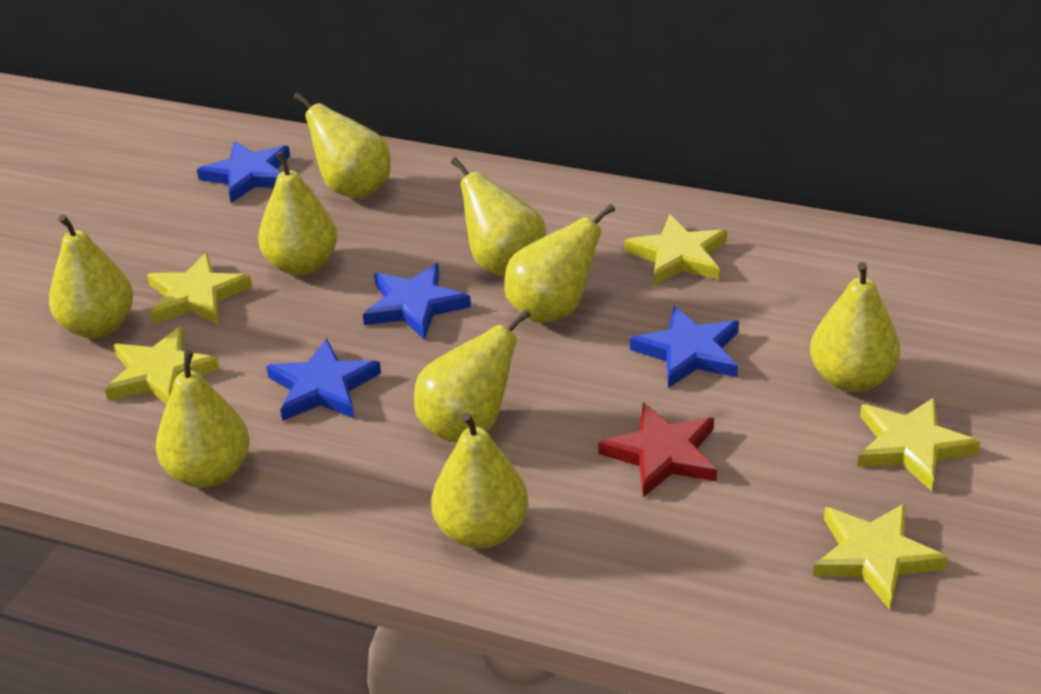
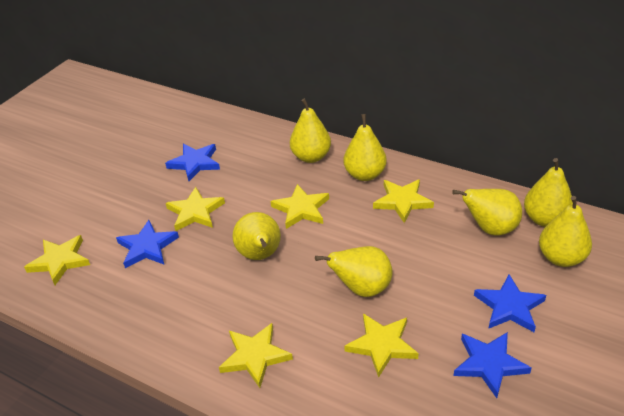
red star: [598,403,717,497] = 1 -> none = 0
yellow pear: [49,215,133,338] [156,350,249,488] [258,151,337,275] [294,92,391,198] [414,309,531,442] [431,412,528,549] [451,157,546,277] [504,204,615,323] [810,262,900,392] = 9 -> [232,212,281,260] [290,98,331,163] [315,246,393,297] [344,114,387,181] [452,189,522,236] [524,158,573,227] [539,196,592,267] = 7
yellow star: [105,327,219,405] [147,253,252,325] [624,214,727,286] [813,503,948,609] [857,397,980,491] = 5 -> [24,235,90,285] [166,187,225,231] [219,323,293,388] [270,184,329,229] [344,314,419,378] [373,179,434,223] = 6

